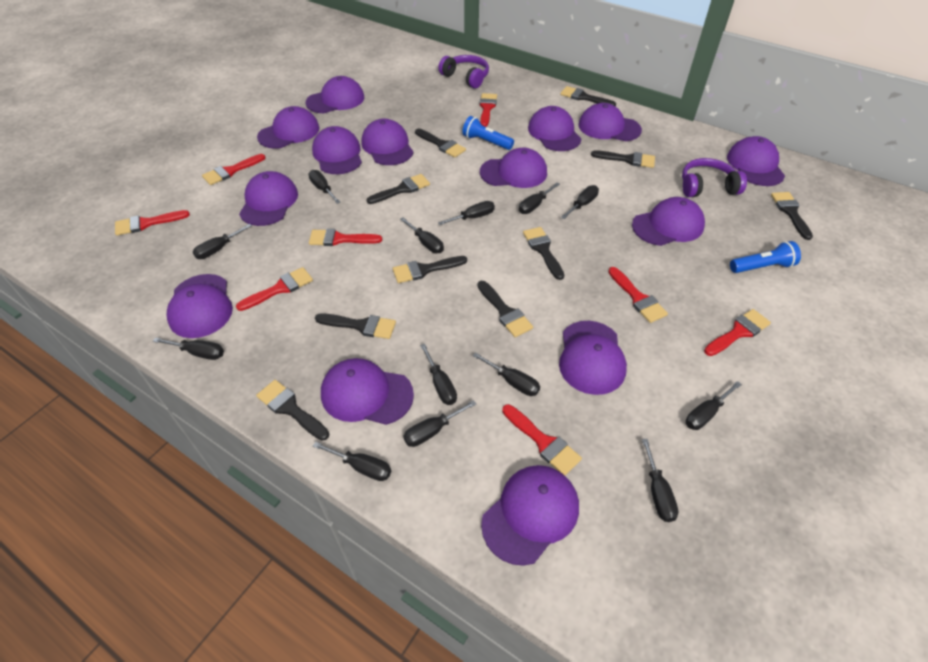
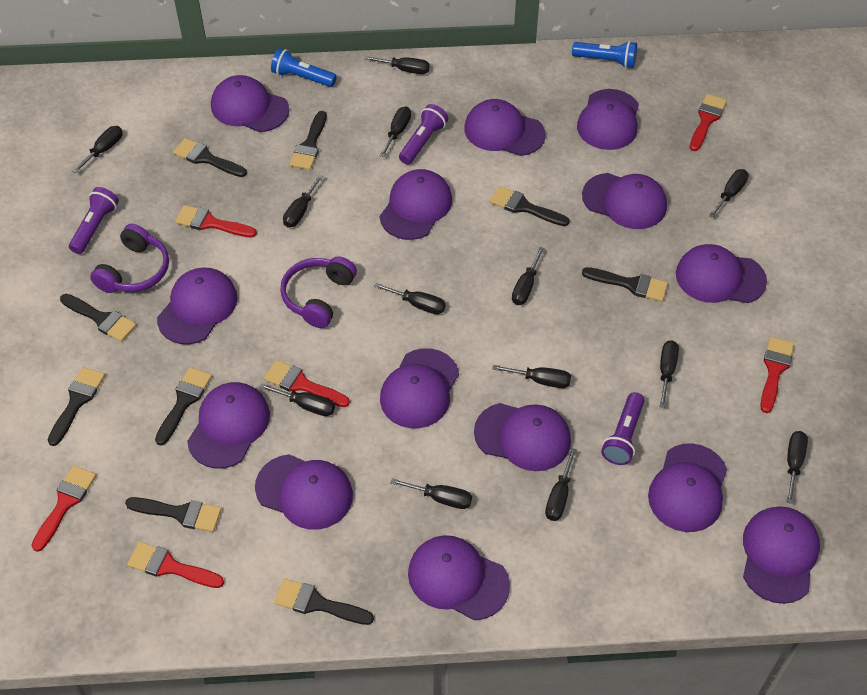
black brush: [256,380,329,441] [315,313,396,339] [366,174,430,204] [393,256,467,283] [415,129,466,158] [477,281,533,337] [523,227,564,280] [560,86,616,106] [591,150,655,168] [771,192,813,240] = 10 -> [48,367,105,446] [60,294,136,342] [125,497,221,532] [155,367,212,446] [173,138,247,177] [274,578,374,625] [289,111,327,170] [490,186,570,226] [582,267,668,302] = 9
purple flashlight: none = 0 -> [69,187,119,254] [399,104,448,165] [601,392,644,465] = 3
red brush: [115,210,190,236] [202,154,266,185] [236,267,313,311] [309,229,382,246] [480,93,497,127] [502,404,582,476] [608,267,668,323] [704,309,771,356] = 8 -> [31,466,96,552] [127,542,224,588] [175,205,257,238] [264,360,350,407] [690,94,727,151] [760,337,794,413] = 6

